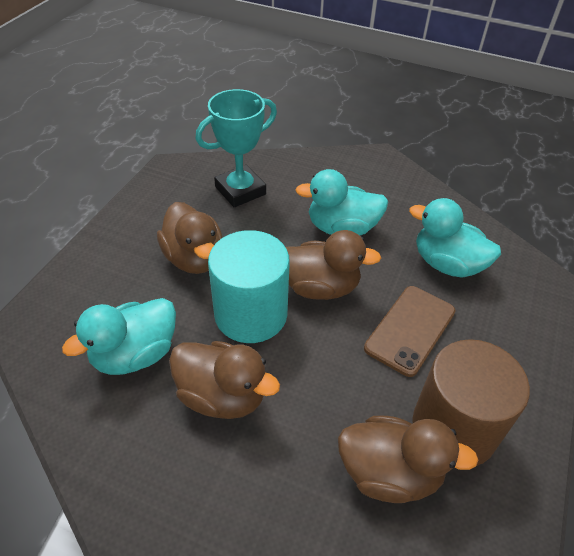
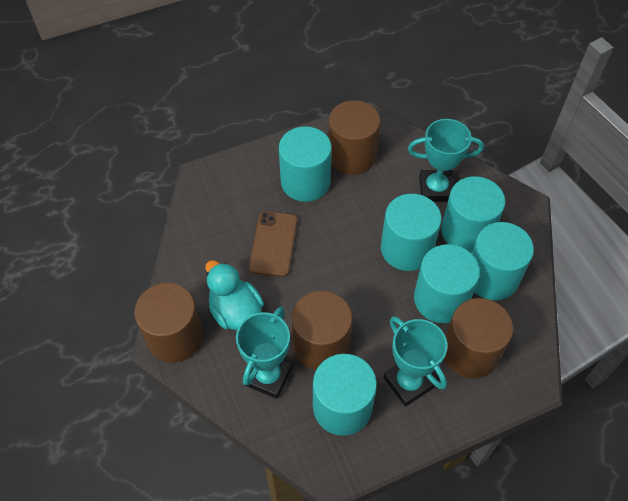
brown cylinder: [412,339,530,466] = 1 -> [134,283,203,363] [292,291,352,370] [328,100,380,175] [444,298,513,379] = 4
brown duck: [157,202,223,274] [169,341,280,419] [286,230,381,300] [338,416,478,503] = 4 -> none = 0
turquoise cylinder: [208,230,290,343] = 1 -> [279,126,332,202] [313,354,377,436] [381,194,442,271] [414,244,480,323] [441,176,505,253] [471,222,534,300] = 6
turquoise duck: [62,298,176,375] [295,169,388,236] [409,198,501,278] = 3 -> [205,260,264,330] = 1
turquoise trophy: [195,89,277,207] = 1 -> [236,307,292,399] [383,316,447,407] [408,119,484,202] = 3

